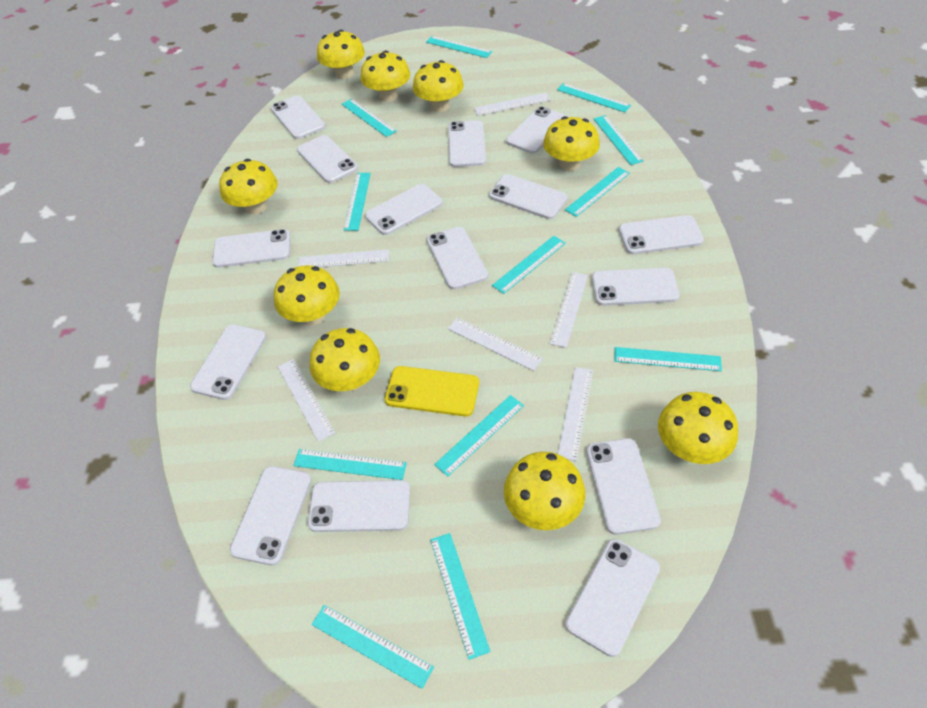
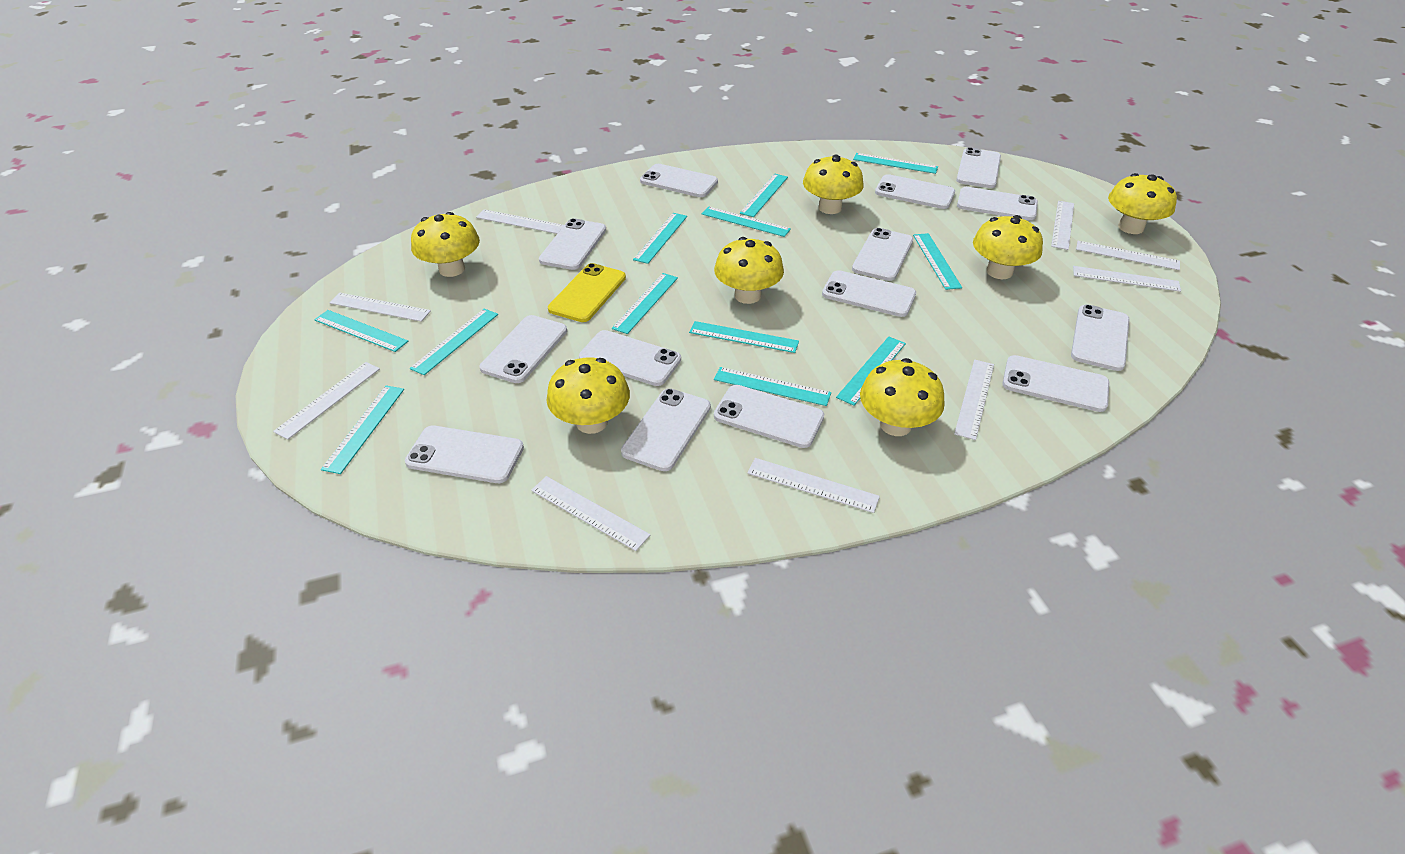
white phone: [190,324,266,400] [212,229,290,268] [230,466,312,566] [271,95,325,139] [297,135,358,183] [308,480,410,532] [365,184,443,235] [427,227,488,290] [448,120,486,167] [489,174,568,219] [506,106,567,154] [565,539,660,657] [586,438,661,535] [592,267,679,306] [619,215,704,254] = 15 -> [405,426,524,483] [480,315,567,383] [539,218,606,270] [579,330,681,386] [621,388,711,471] [640,164,718,197] [714,385,824,448] [822,270,916,317] [852,228,913,281] [875,174,955,209] [956,147,1001,188] [957,187,1038,220] [1002,355,1109,412] [1071,304,1130,371] = 14
white ruler: [278,359,335,442] [298,249,389,267] [448,317,543,371] [474,93,551,116] [550,272,588,348] [558,367,593,461] = 6 -> [273,362,380,440] [329,293,431,322] [476,209,564,234] [531,476,650,551] [747,458,880,513] [954,360,994,440] [1051,201,1074,250] [1073,266,1181,292] [1076,241,1180,270] = 9
yellow mushroom: [219,159,278,215] [274,265,340,325] [310,328,380,391] [317,30,365,79] [361,50,410,102] [413,60,464,112] [504,452,585,530] [543,116,600,171] [658,392,738,464] = 9 -> [411,212,480,277] [546,357,630,434] [714,237,784,304] [803,155,864,214] [860,358,945,436] [973,215,1043,279] [1108,173,1177,234] = 7

